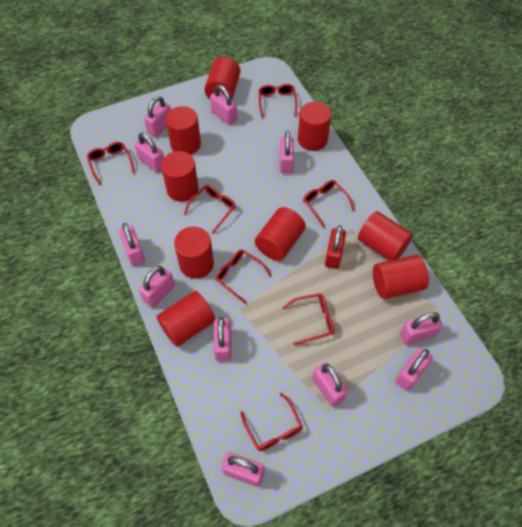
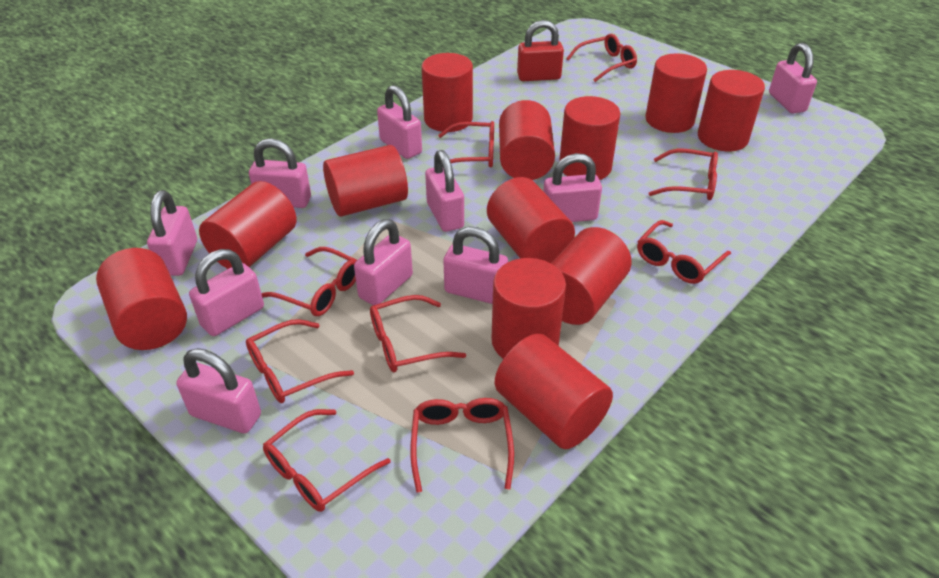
pink padlock: [119,223,145,266] [135,133,164,173] [139,266,175,308] [144,96,171,137] [210,85,237,125] [214,317,231,361] [222,452,264,487] [280,131,294,173] [312,362,348,407] [396,348,433,391] [400,312,443,345] = 11 -> [147,190,197,276] [177,348,261,433] [189,249,264,336] [249,138,311,208] [354,219,413,305] [377,85,422,159] [425,150,464,232] [443,227,508,304] [543,153,602,222] [769,43,817,113] = 10
red cylinder: [156,291,215,347] [161,151,199,202] [165,106,201,155] [174,227,214,279] [204,57,240,100] [255,207,306,261] [298,102,332,151] [358,211,413,261] [373,255,429,299] = 9 -> [96,248,187,350] [199,181,297,269] [323,145,408,217] [422,53,473,132] [487,177,575,263] [492,258,566,359] [495,334,613,449] [499,100,555,180] [551,227,632,325] [559,96,621,180] [645,53,707,133] [698,70,765,151] = 12
red glasses: [87,142,135,185] [184,185,236,234] [215,250,272,304] [241,393,303,451] [259,84,297,118] [283,293,334,346] [303,180,355,228] = 7 -> [246,319,354,403] [261,247,357,316] [263,409,390,512] [370,295,466,372] [410,398,514,493] [438,121,494,168] [566,34,637,82] [637,220,731,284] [648,149,718,200] = 9

